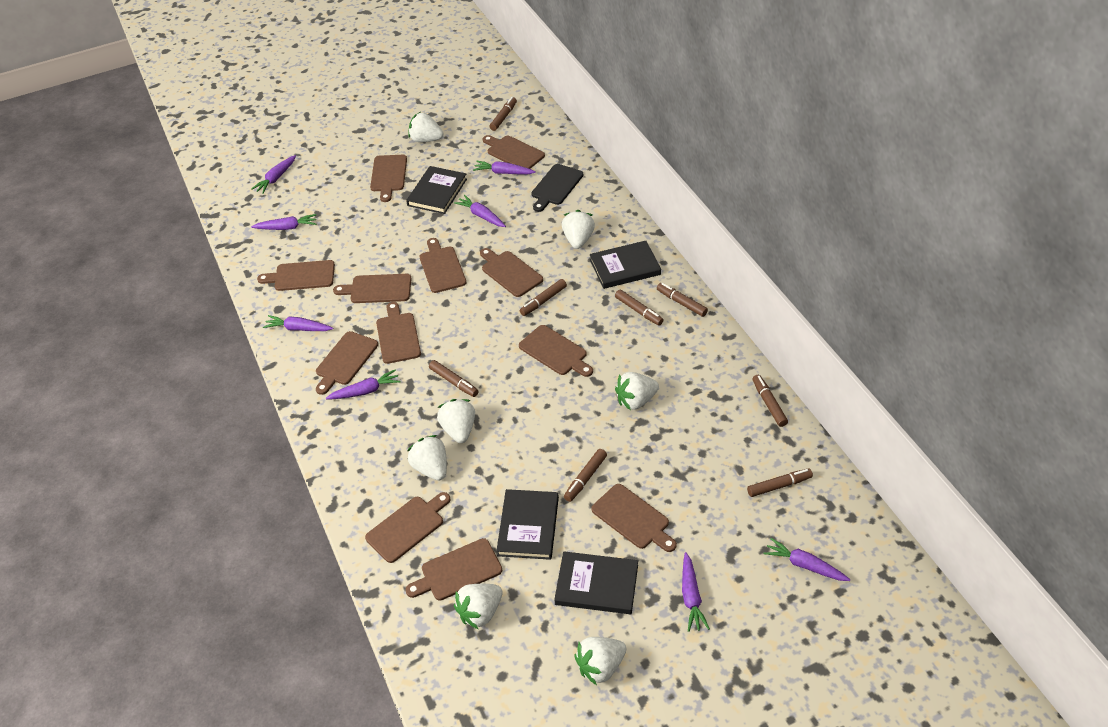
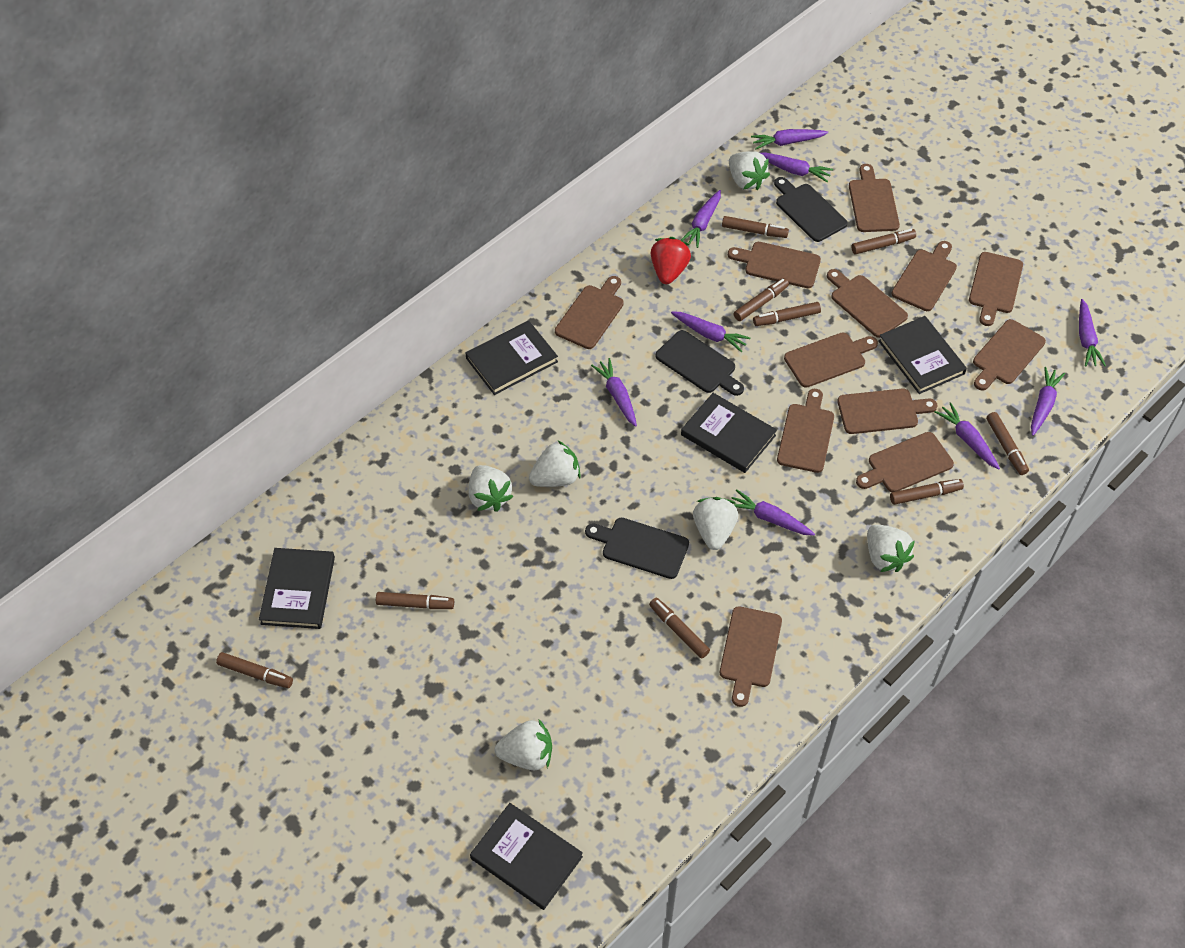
black book: [406,166,467,214] [496,489,559,560] [554,551,638,614] [590,241,661,289] = 4 -> [259,548,335,629] [466,320,558,395] [470,803,583,910] [681,393,777,473] [878,316,967,394] = 5
black cutting board: [531,164,583,212] = 1 -> [585,518,689,579] [655,330,744,396] [774,177,847,242] = 3
brown marker: [429,360,478,397] [489,97,517,131] [520,279,567,316] [564,449,607,502] [615,290,663,326] [657,283,708,317] [747,468,813,497] [752,375,788,427] = 8 -> [216,652,293,688] [376,592,454,609] [649,598,710,658] [722,216,789,238] [734,278,789,321] [753,302,821,326] [852,229,916,254] [890,479,964,505] [986,412,1029,475] = 9
purple carrot: [251,155,296,194] [251,214,317,230] [263,315,333,331] [326,369,401,400] [454,195,506,227] [473,161,536,174] [682,552,710,632] [764,538,851,581] = 8 -> [591,358,637,427] [671,311,750,352] [681,190,721,248] [732,489,815,536] [751,129,828,149] [761,152,833,182] [935,402,1000,470] [1031,367,1065,436] [1079,299,1106,366] = 9
red strawberry: none = 0 -> [651,237,691,284] = 1
white strawberry: [407,435,447,480] [408,112,443,142] [437,399,475,443] [454,584,502,630] [562,210,595,249] [574,637,626,685] [615,372,659,410] = 7 -> [469,465,514,512] [495,719,552,770] [529,441,581,487] [693,497,738,550] [729,151,770,190] [867,525,915,572] = 6

